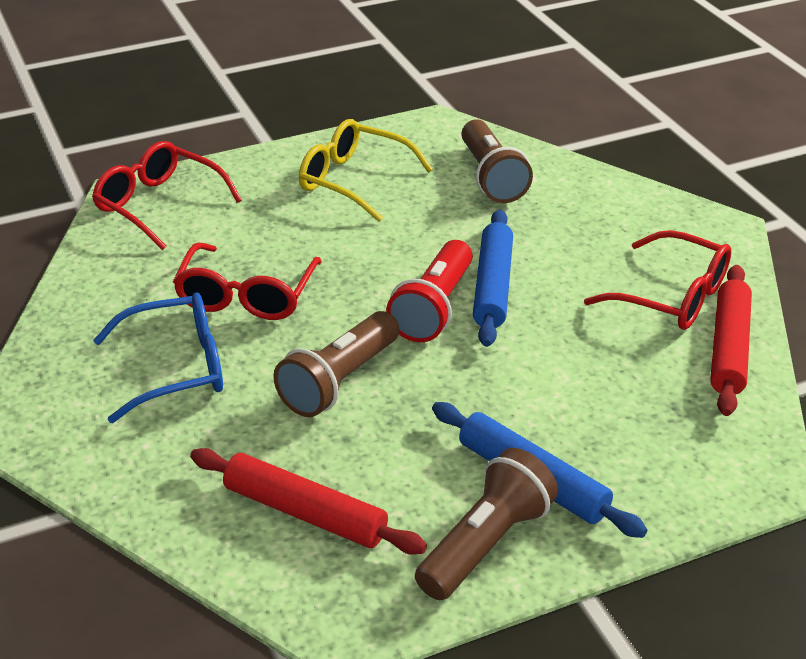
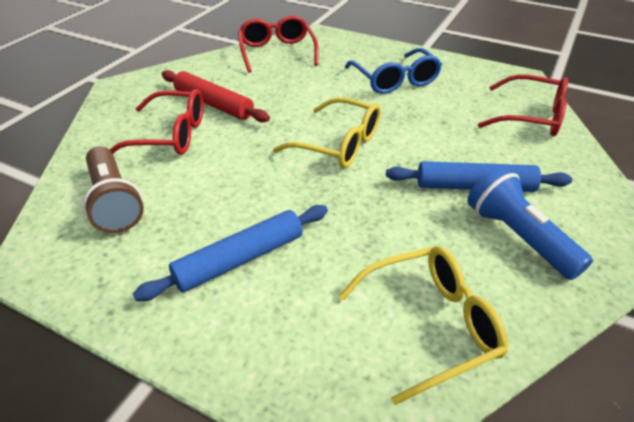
blue flashlight: none = 0 -> [467,166,593,280] = 1
brown flashlight: [273,311,399,417] [415,448,558,600] [461,119,533,203] = 3 -> [83,146,144,233] = 1
red flashlight: [386,240,473,342] = 1 -> none = 0
red rolling pin: [190,448,427,555] [710,265,752,416] = 2 -> [162,70,270,122] = 1
yellow glasses: [299,119,433,222] = 1 -> [273,97,381,168] [339,246,508,405] = 2

